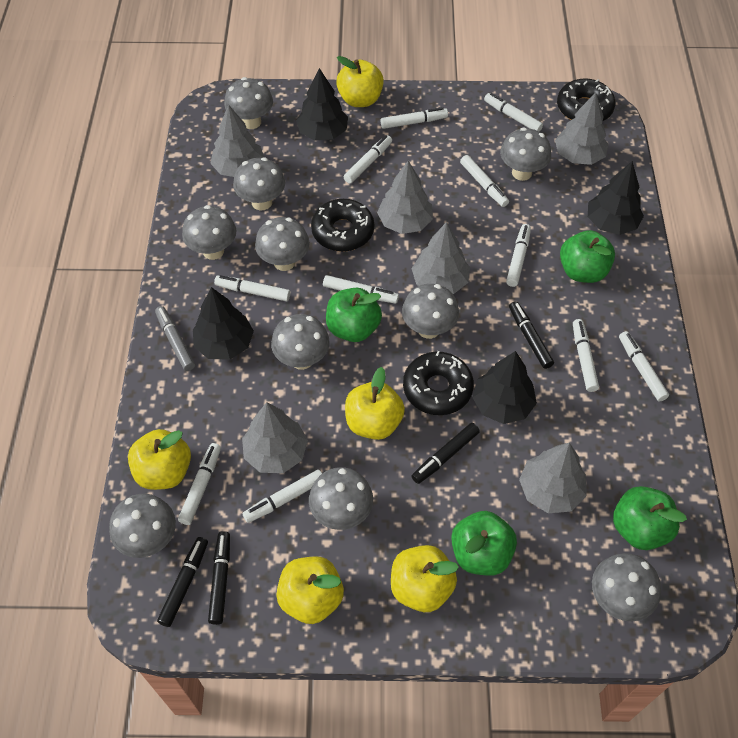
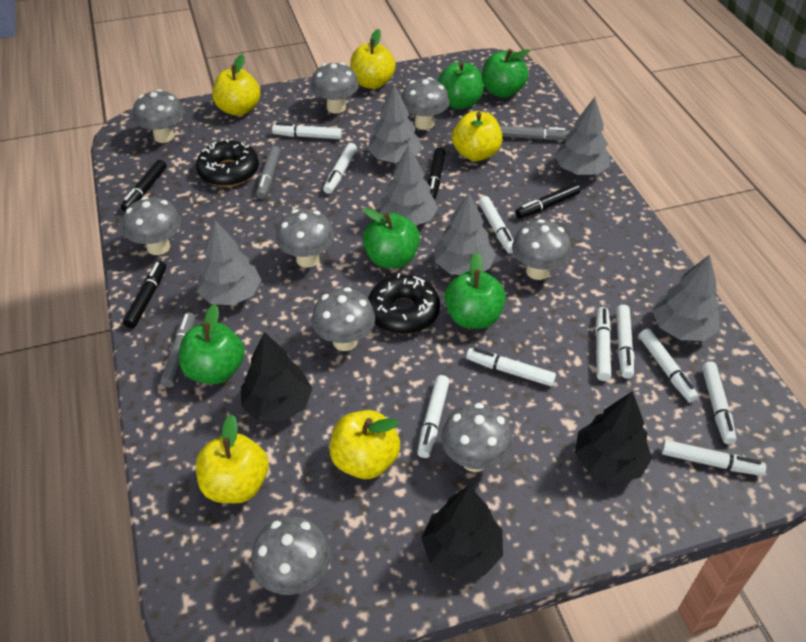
black donut: [311,199,374,252] [403,351,474,415] [557,78,616,121] = 3 -> [196,139,259,187] [368,273,440,334] = 2
black tree: [193,287,254,360] [296,68,348,141] [472,351,537,424] [588,161,644,235] = 4 -> [241,332,312,421] [421,486,503,579] [575,391,652,483] = 3
green apple: [326,288,382,342] [451,511,517,576] [560,230,615,283] [613,486,687,550] = 4 -> [179,304,245,384] [363,208,420,268] [438,61,484,109] [444,252,506,329] [482,49,530,98] = 5
grey marker: [155,306,195,371] = 1 -> [160,312,195,388] [256,146,280,199] [500,126,569,140] = 3
grey mushroom: [109,494,176,558] [182,205,236,260] [224,77,273,129] [233,157,285,210] [255,217,310,271] [271,314,330,370] [309,467,373,530] [402,284,459,339] [500,128,551,181] [592,553,661,621] = 10 -> [122,197,181,255] [133,89,184,143] [251,516,331,595] [276,209,334,268] [311,62,359,113] [312,287,375,351] [401,77,450,130] [441,403,513,472] [512,219,571,280] = 9
white marker: [178,443,221,525] [214,275,290,301] [243,469,322,523] [323,275,399,304] [344,135,392,184] [381,107,448,129] [460,155,509,207] [484,93,543,132] [506,224,531,287] [573,319,599,392] [619,331,669,402] = 11 -> [272,123,342,139] [323,143,357,194] [417,375,450,458] [466,348,556,386] [479,196,514,253] [595,307,611,381] [616,305,634,379] [639,329,699,402] [662,440,766,476] [702,361,737,444] = 10

